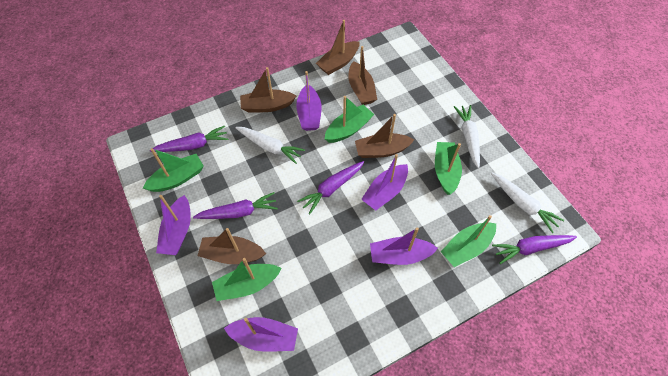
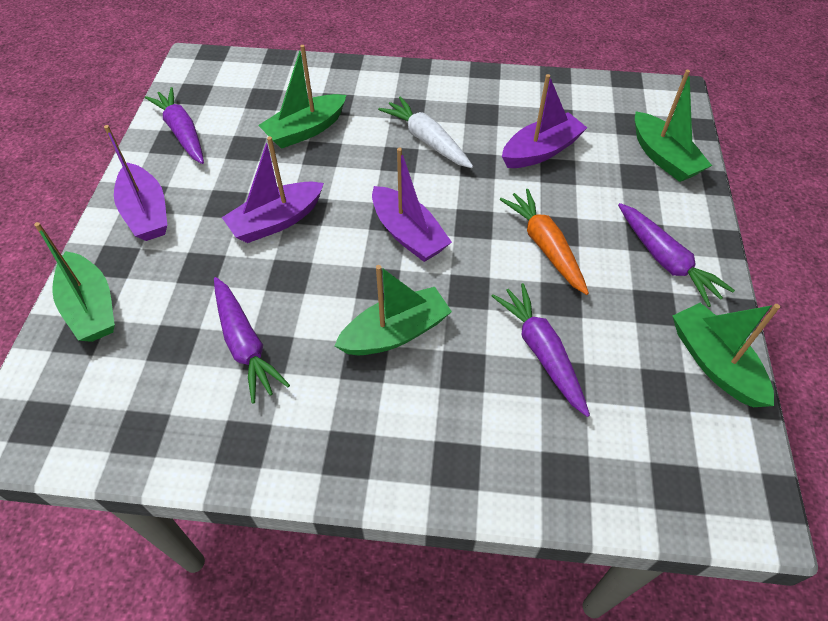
brown boat: [198,228,266,264] [240,67,296,113] [316,20,360,75] [348,46,377,105] [355,114,414,158] = 5 -> none = 0
orange carrot: none = 0 -> [500,189,589,295] = 1
purple boat: [156,195,191,255] [224,317,298,352] [296,71,322,131] [361,154,408,210] [370,228,438,265] = 5 -> [104,125,167,241] [222,136,324,243] [372,148,452,262] [502,74,587,168] = 4
white carrot: [235,127,305,164] [454,105,480,168] [491,173,565,233] = 3 -> [378,96,473,168] = 1

